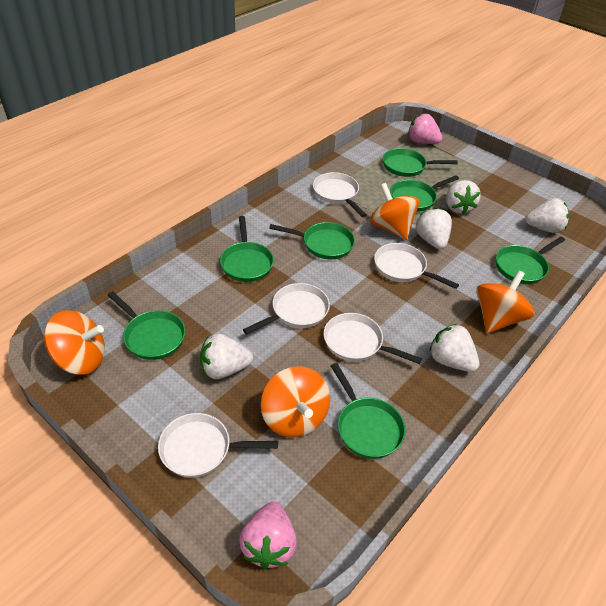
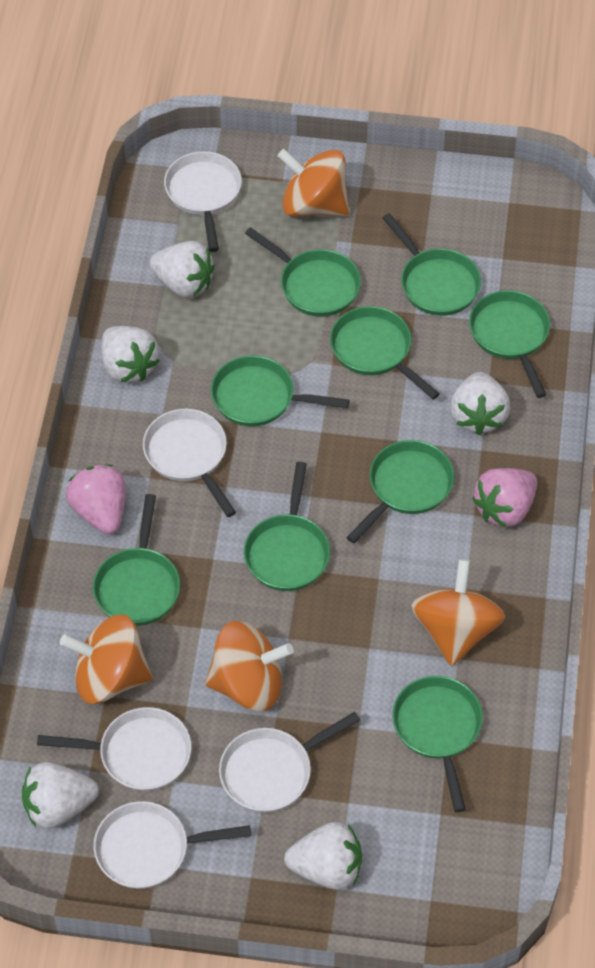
green pan: [108,291,185,360] [220,216,274,282] [269,222,355,259] [331,363,405,459] [383,148,458,177] [390,175,459,212] [496,237,565,284] = 7 -> [93,494,180,626] [211,356,349,426] [244,462,330,591] [245,227,361,317] [330,306,440,399] [346,440,454,543] [382,213,481,316] [392,676,483,812] [469,290,550,398] = 9

